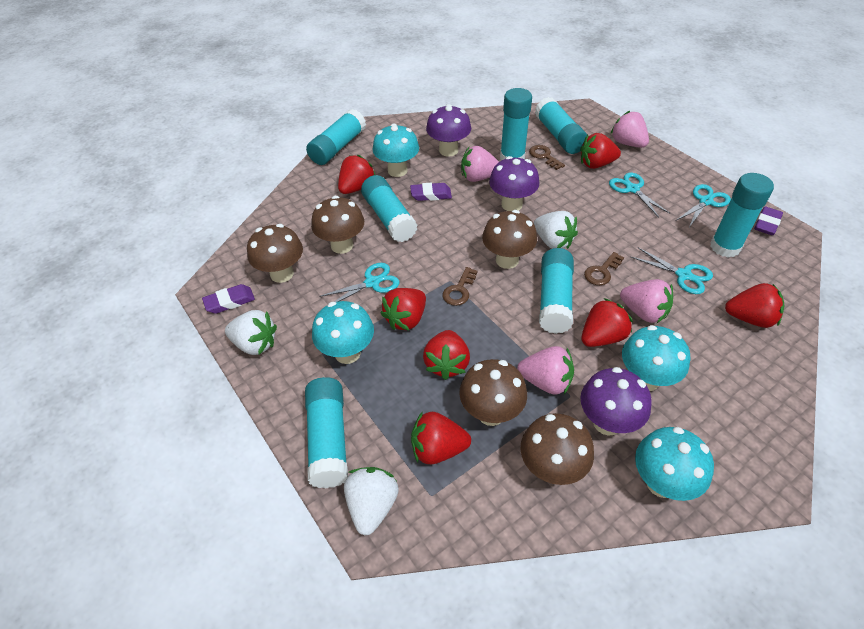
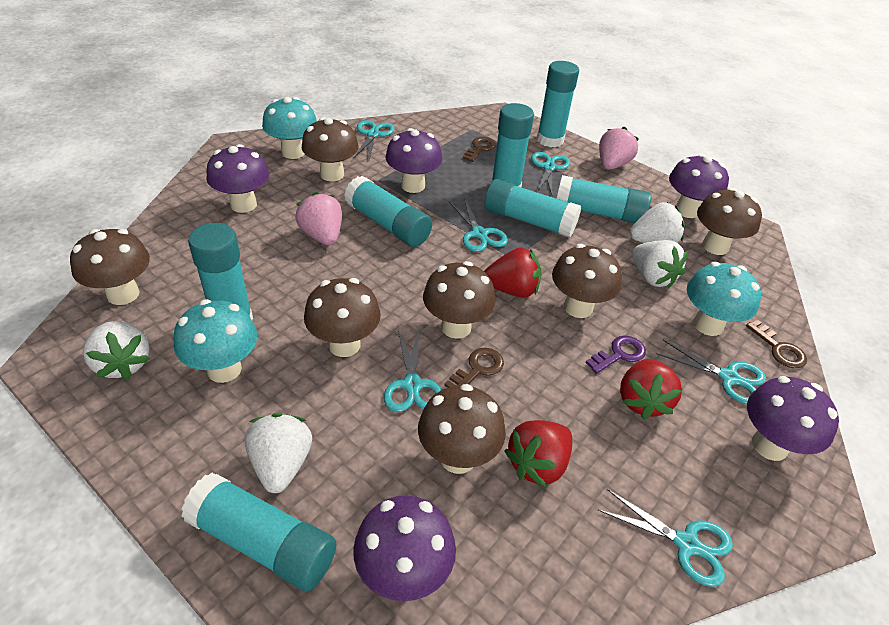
brown mushroom: [247,224,303,283] [311,196,364,254] [459,359,527,426] [482,210,537,269] [521,413,594,485] = 5 -> [70,229,150,305] [302,117,359,181] [304,278,381,357] [418,384,506,474] [423,261,496,339] [552,244,622,318] [697,188,762,255] = 7
pink strawberry: [461,146,499,182] [517,346,574,395] [611,111,649,148] [620,279,673,323] = 4 -> [295,192,342,245] [599,127,639,170] = 2
purple eraser: [202,284,255,314] [410,183,452,201] [754,206,783,235] = 3 -> none = 0
purple key: none = 0 -> [585,336,646,374] = 1
purple mushroom: [426,104,471,157] [489,156,539,211] [580,367,652,436] = 3 -> [206,144,269,213] [353,496,456,601] [385,128,442,193] [669,154,729,218] [747,376,839,461] = 5
red strawberry: [338,155,375,194] [380,288,426,330] [411,411,471,464] [423,330,470,380] [580,133,621,169] [581,298,633,347] [725,283,784,328] = 7 -> [484,248,542,298] [504,420,572,487] [620,359,682,420] = 3
turquoise mushroom: [312,301,374,364] [373,124,419,177] [622,325,690,391] [635,427,714,501] = 4 -> [174,299,257,383] [262,97,317,159] [687,262,761,336] = 3
turquoise scissors: [319,263,400,302] [609,173,670,217] [631,247,713,294] [677,184,731,227] = 4 -> [354,120,395,160] [384,329,441,412] [449,198,508,252] [531,152,570,195] [598,489,733,587] [657,340,766,404] = 6
white strawberry: [225,310,277,355] [344,467,399,536] [534,211,578,249] = 3 -> [83,321,150,379] [245,413,312,493] [630,202,685,243] [633,240,688,288] = 4

